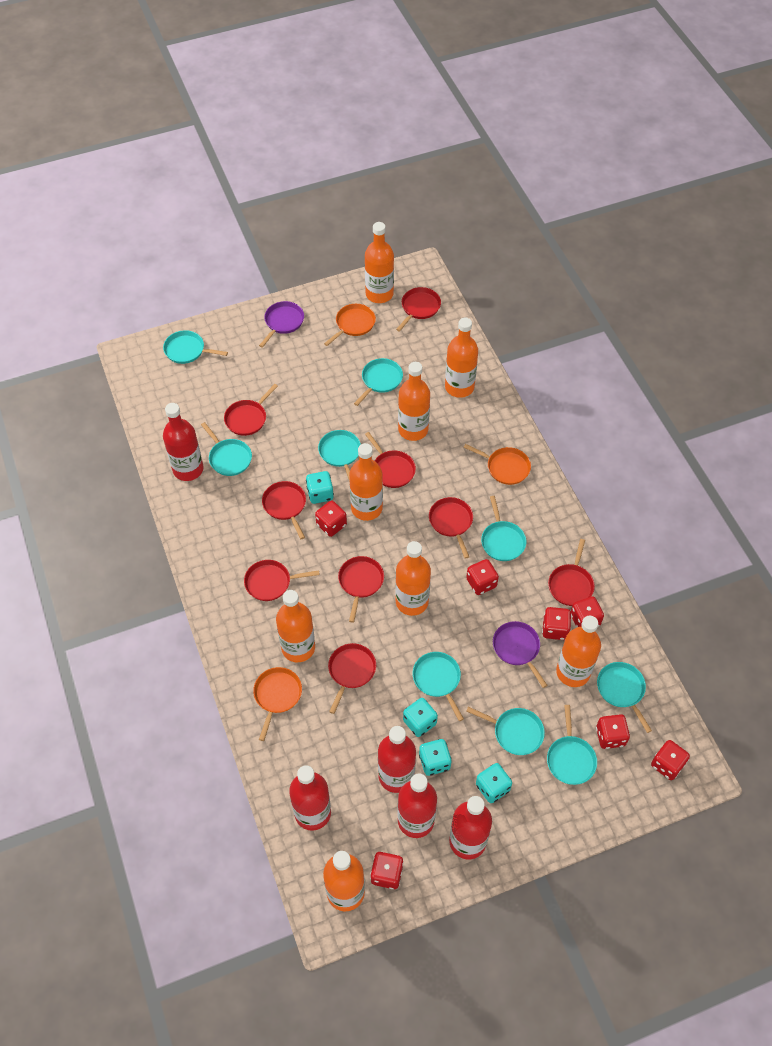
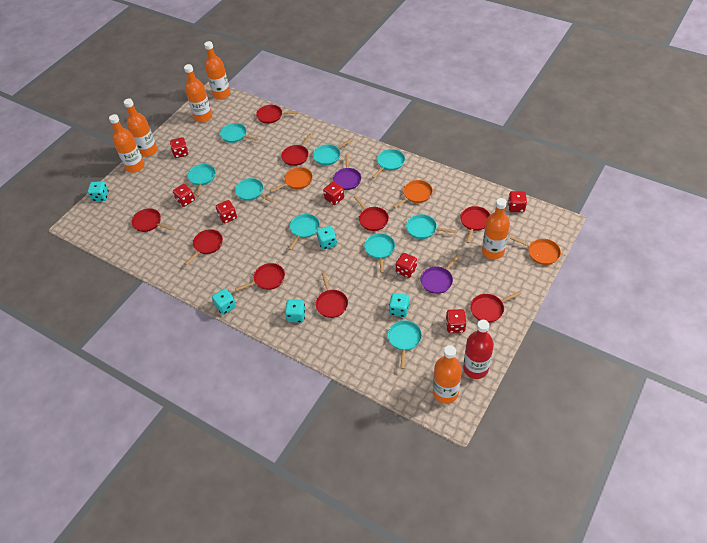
orange bottle: [276,590,315,662] [323,851,365,911] [349,443,383,521] [365,222,394,303] [395,541,431,616] [398,362,430,441] [445,318,478,398] [556,616,601,687] = 8 -> [109,114,145,173] [124,99,157,157] [184,64,212,122] [204,41,230,99] [433,345,462,404] [482,198,510,259] = 6
red bottle: [163,403,204,481] [289,765,331,831] [378,726,416,793] [397,773,437,838] [449,796,492,860] = 5 -> [463,320,494,379] = 1
turquoise dice: [306,471,334,504] [403,698,438,737] [419,739,452,776] [476,763,512,803] = 4 -> [88,181,109,201] [212,288,236,315] [285,300,306,323] [317,226,337,250] [389,293,409,317] = 5

